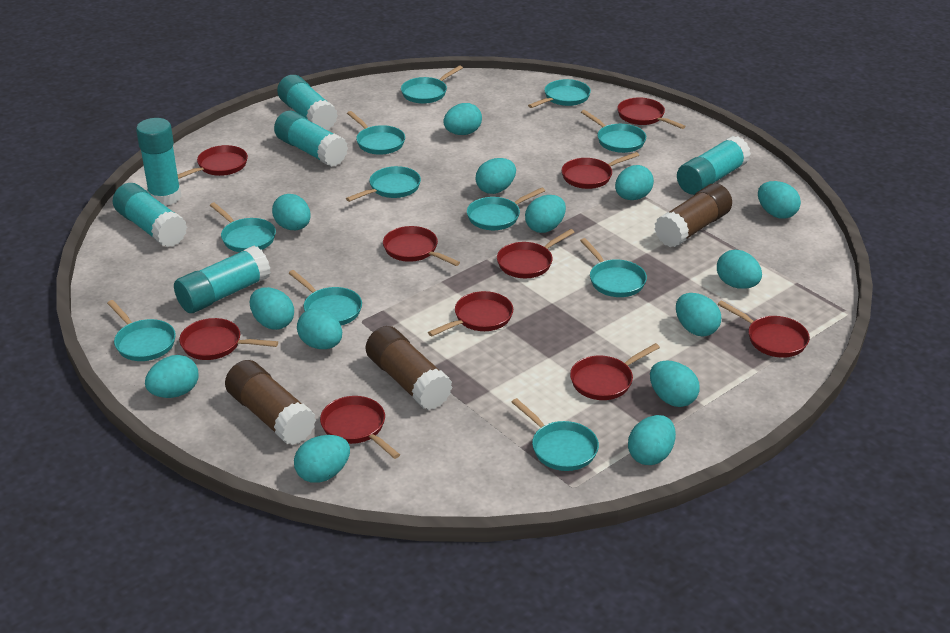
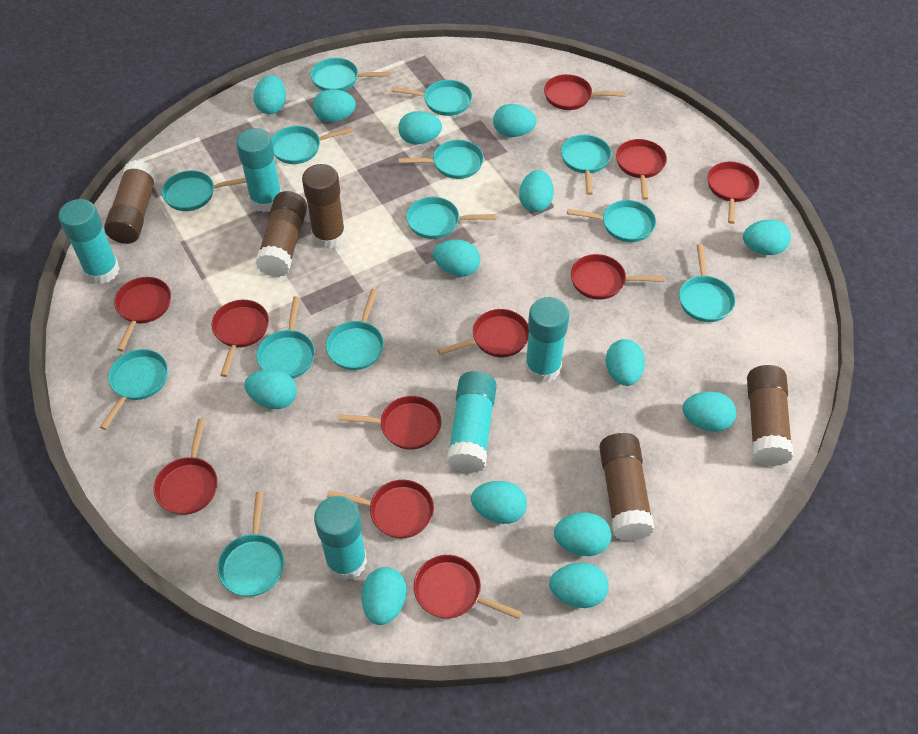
brown glue stick: [225,360,316,445] [366,326,453,410] [655,183,732,247] = 3 -> [104,160,158,244] [255,191,307,277] [302,164,346,249] [599,433,655,541] [747,365,794,467] = 5
red pan: [177,145,248,179] [179,318,278,360] [320,396,400,459] [383,226,460,266] [428,291,513,336] [497,229,575,278] [561,152,639,189] [570,343,660,400] [617,97,686,129] [718,300,810,358] = 10 -> [114,277,171,351] [154,419,218,515] [212,300,269,377] [327,480,434,539] [339,396,442,450] [414,555,522,619] [438,309,529,357] [544,74,626,110] [571,254,665,300] [616,139,667,200] [707,162,760,224] = 11
turquoise glue stick: [113,183,187,247] [136,118,182,206] [174,246,271,313] [274,110,348,167] [277,75,338,130] [677,136,751,195] = 6 -> [58,199,120,284] [236,128,281,212] [314,496,367,581] [447,371,497,473] [525,297,569,383] = 5
turquoise pan: [107,300,176,361] [210,202,276,252] [289,270,362,326] [346,166,421,202] [347,111,405,155] [401,65,463,104] [467,187,545,230] [512,398,599,471] [528,79,591,108] [580,238,647,297] [581,110,646,153] = 11 -> [100,349,168,430] [161,170,246,211] [217,492,284,597] [257,296,315,379] [271,126,353,164] [311,58,390,91] [326,289,384,370] [391,80,472,116] [398,140,484,179] [406,197,496,239] [561,135,611,195] [567,200,656,242] [679,244,735,322] = 13

